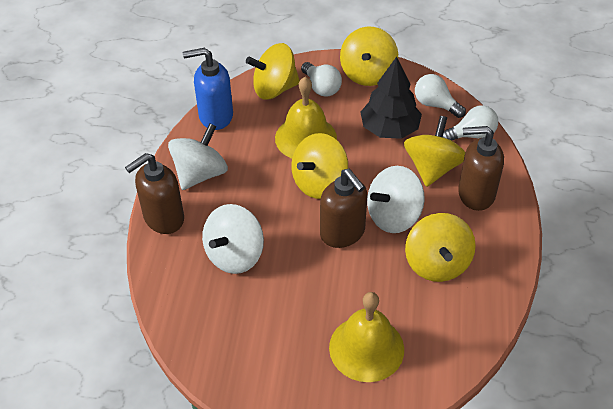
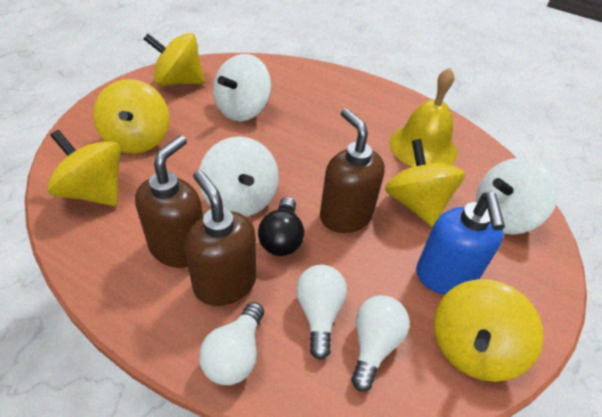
black light bulb: none = 0 -> [258,197,304,256] = 1
black tree: [360,57,422,139] = 1 -> none = 0
yellow bell: [275,77,337,158] [329,292,404,382] = 2 -> [390,68,457,167] = 1

